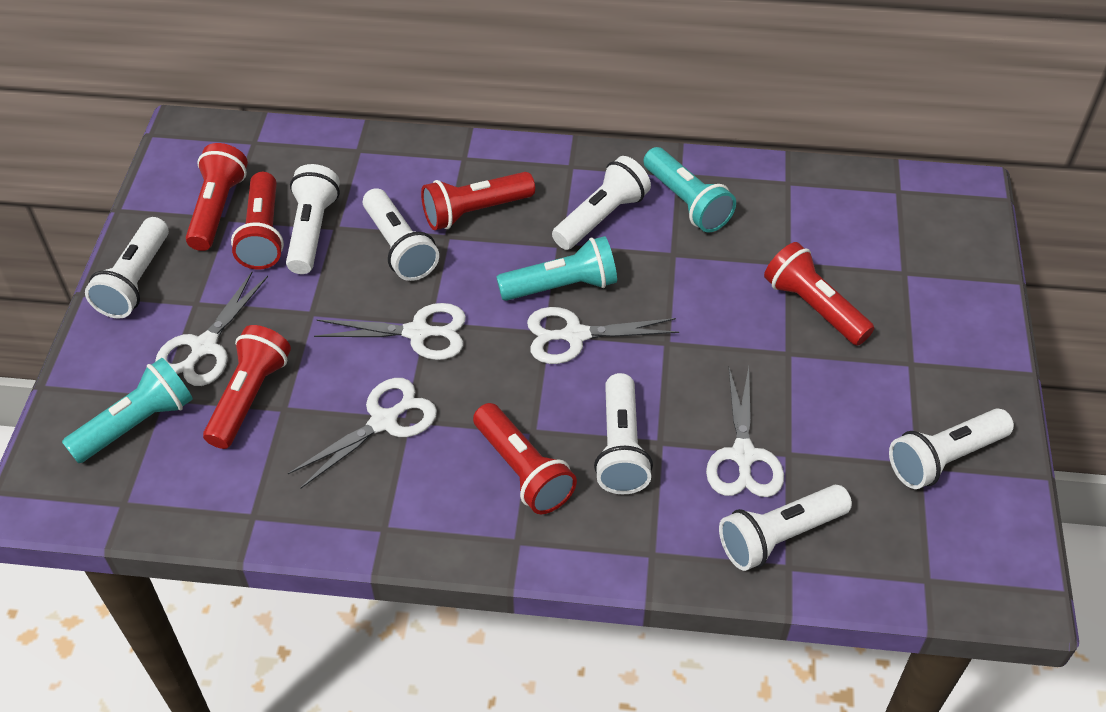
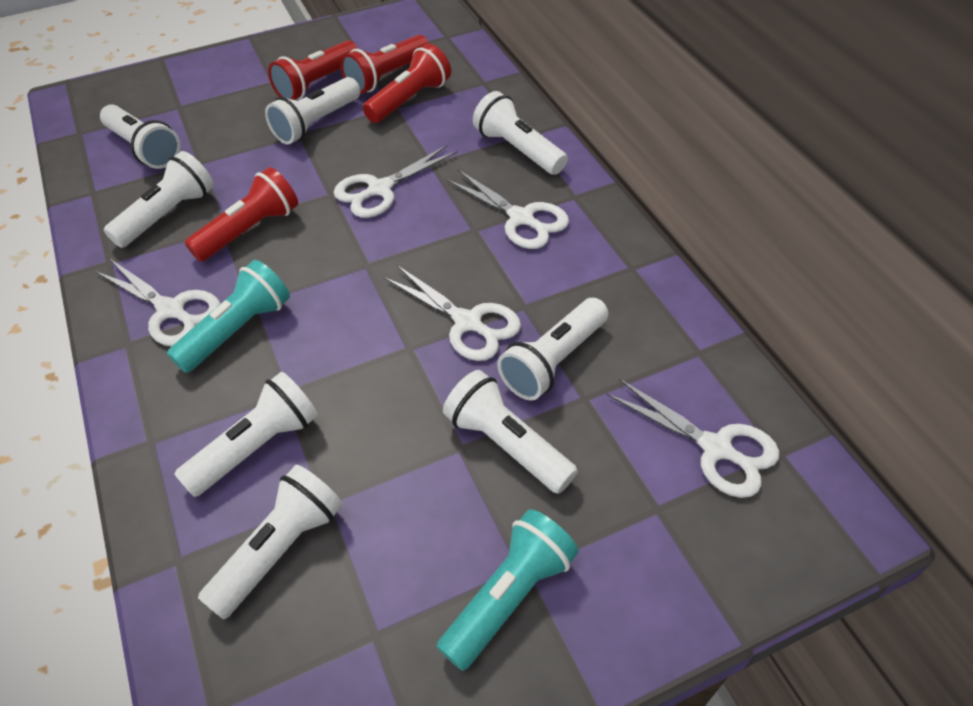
red flashlight: [186,143,248,251] [203,325,291,449] [231,172,284,269] [421,172,535,230] [473,403,577,514] [764,242,874,346] = 6 -> [185,167,298,262] [268,40,358,100] [341,35,429,94] [363,43,451,123] = 4
turquoise flashlight: [62,358,193,463] [496,236,617,301] [644,147,736,233] = 3 -> [167,260,290,373] [437,509,579,671] = 2
white flashlight: [85,217,169,319] [286,164,340,274] [363,188,439,281] [552,156,651,250] [594,373,653,494] [719,485,852,571] [889,408,1014,489] = 7 -> [100,104,181,169] [104,151,214,248] [174,372,318,497] [198,465,343,620] [265,77,361,144] [443,370,578,494] [473,91,568,175] [497,298,608,401] = 8

